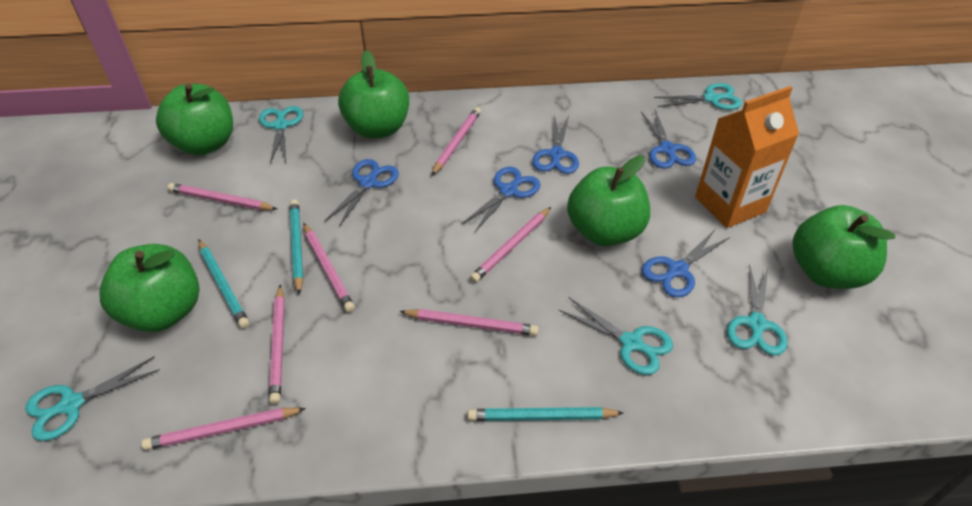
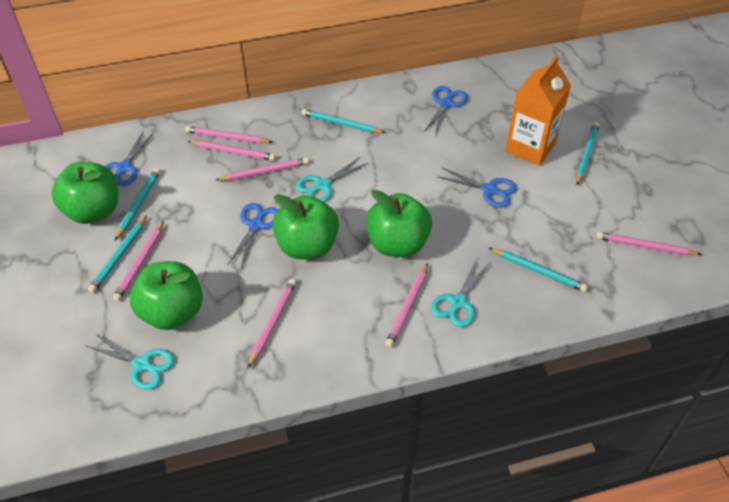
blue scissors: [324,159,399,227] [461,167,541,232] [532,115,579,174] [641,110,696,169] [642,230,730,297] = 5 -> [104,132,154,186] [227,203,278,268] [424,86,468,135] [437,167,517,208] = 4
green apple: [100,244,200,332] [156,84,233,155] [338,50,409,139] [567,155,650,246] [792,205,895,289] = 5 -> [51,162,118,224] [130,261,203,330] [272,194,339,259] [366,190,432,257] = 4
turquoise pencil: [198,240,249,329] [290,200,303,295] [468,407,623,421] = 3 -> [88,215,147,293] [115,168,160,241] [301,109,386,133] [489,248,588,292] [576,122,600,185] = 5
turquoise scissors: [25,356,160,441] [259,106,303,164] [558,297,673,375] [653,83,742,110] [727,264,787,356] = 5 -> [86,333,174,390] [296,157,368,202] [431,257,490,327] = 3

